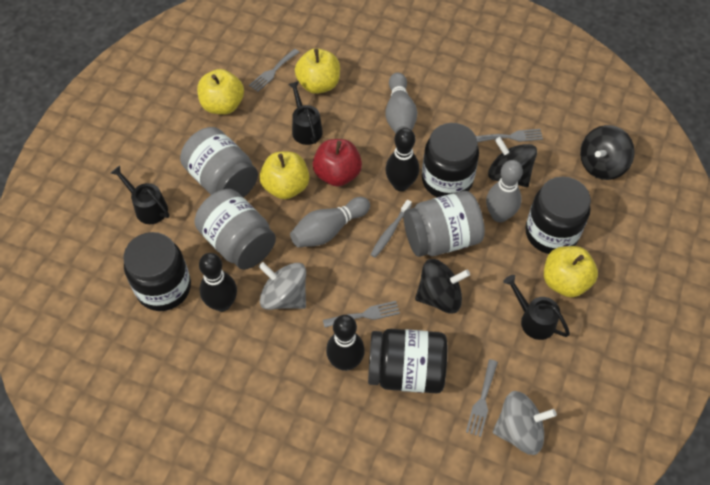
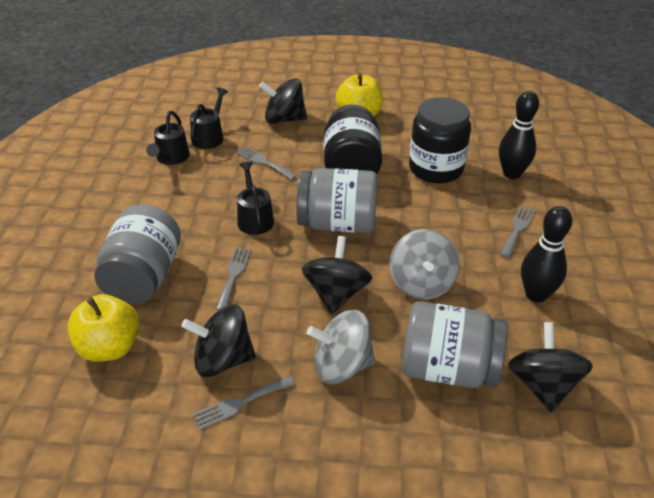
black bowling pin: [199,253,237,312] [326,315,365,371] [385,128,419,191] = 3 -> [499,91,539,179] [521,206,572,303] = 2
black jar: [124,232,191,311] [368,329,447,393] [422,123,479,197] [525,177,591,254] = 4 -> [324,105,382,174] [409,97,471,183] = 2
black spinning top: [415,259,470,314] [488,137,537,187] [580,125,635,180] = 3 -> [182,304,256,377] [259,78,307,124] [302,236,372,314] [508,322,593,412] = 4
grey bowling pin: [290,197,370,247] [385,73,417,133] [486,160,523,222] = 3 -> none = 0
grey toothbrush: [370,200,412,258] = 1 -> none = 0
red apple: [313,139,362,187] = 1 -> none = 0
yellow apple: [197,69,244,115] [260,152,309,199] [295,48,340,94] [544,246,598,298] = 4 -> [68,294,140,362] [336,73,383,117] = 2

